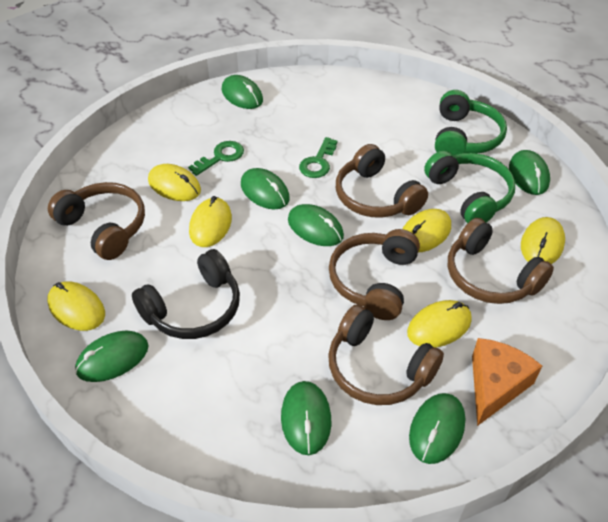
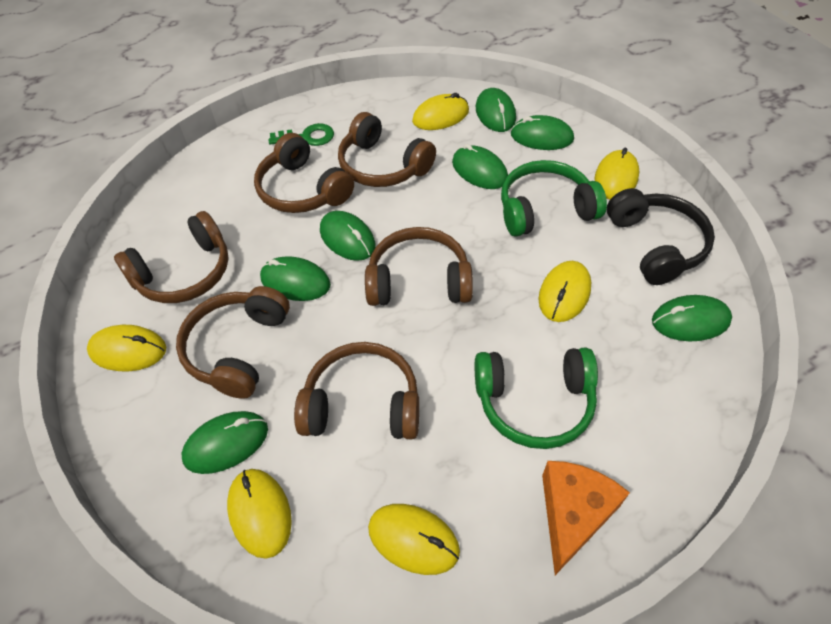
brown headphones: [48,182,145,260] [328,305,444,405] [329,229,420,320] [336,144,428,218] [448,218,554,304] = 5 -> [114,211,229,303] [176,286,290,399] [254,133,354,213] [294,342,419,439] [338,112,436,187] [365,227,473,306] = 6
green key: [188,141,244,176] [299,137,338,178] = 2 -> [268,123,334,146] = 1

